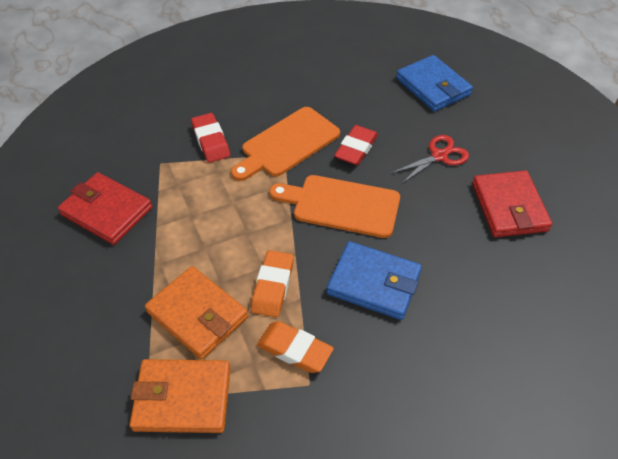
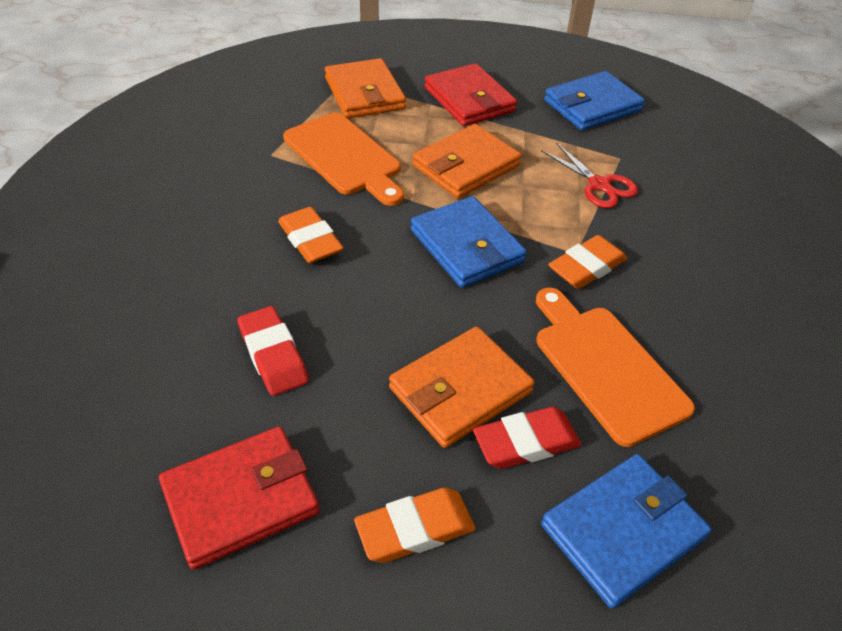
blue wallet: [327,241,422,320] [396,55,473,111] = 2 -> [411,196,527,288] [541,454,711,608] [544,71,645,131] = 3
orange eraser: [251,250,294,317] [257,321,334,373] = 2 -> [278,207,344,263] [354,487,475,563] [548,235,627,289] = 3
orange wallet: [130,359,231,433] [145,266,248,360] = 2 -> [325,58,406,119] [389,327,535,448] [412,124,522,198] = 3

